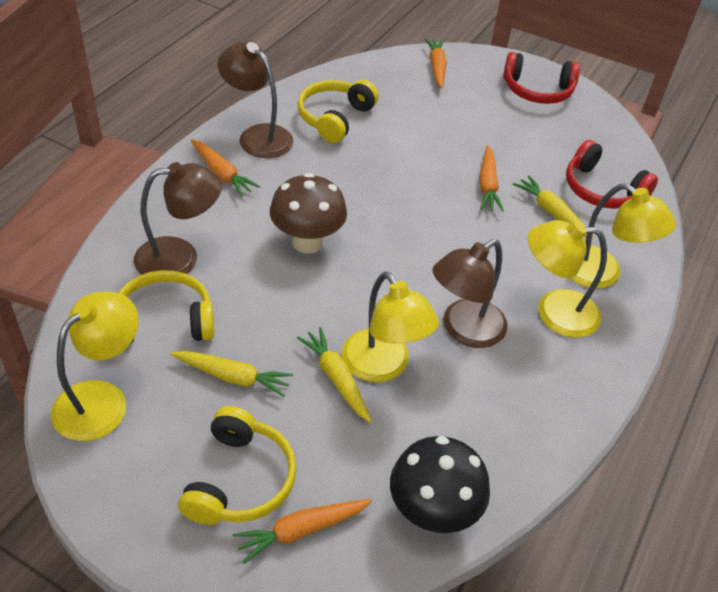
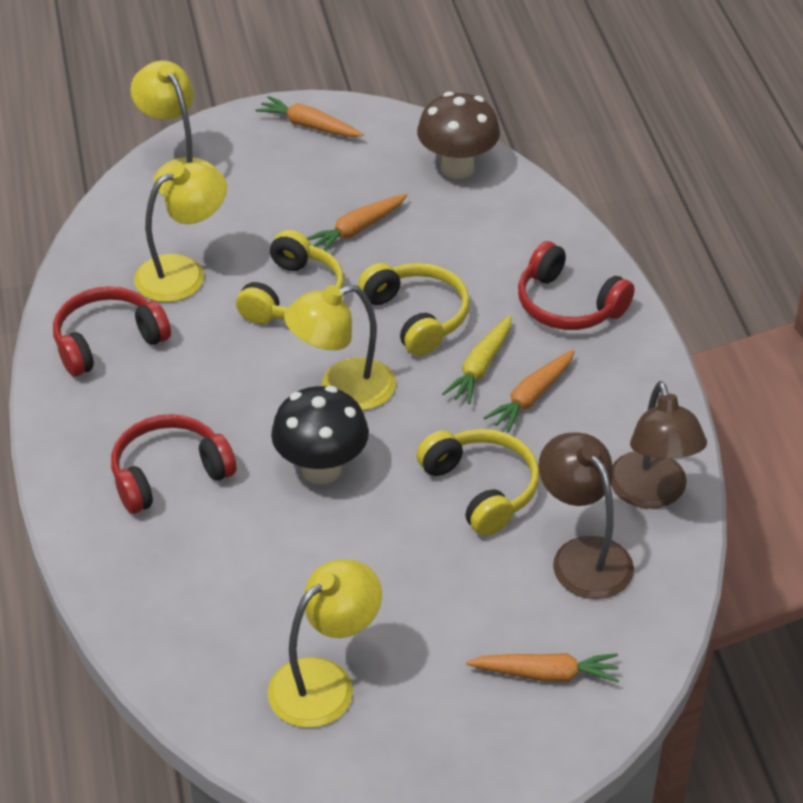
brown lamp: [134,162,222,275] [217,42,293,158] [432,239,508,348] = 3 -> [538,433,634,599] [611,381,707,508] = 2
red headphones: [503,52,580,104] [566,140,658,209] = 2 -> [53,286,171,377] [111,414,236,514] [518,241,635,330] = 3
yellow carrot: [171,351,293,397] [297,327,372,423] [513,176,594,239] = 3 -> [442,315,511,404] = 1

